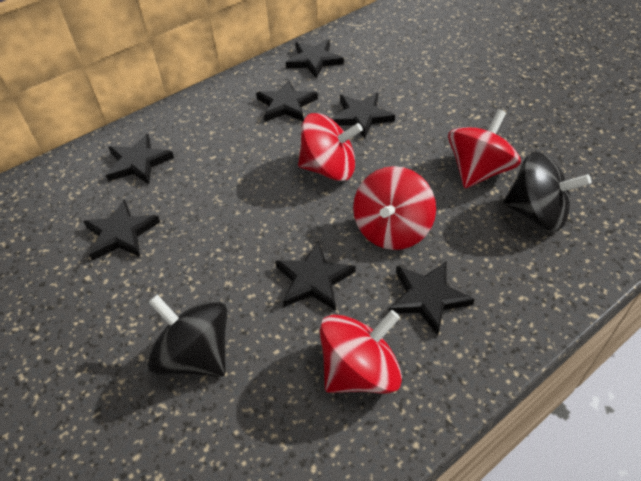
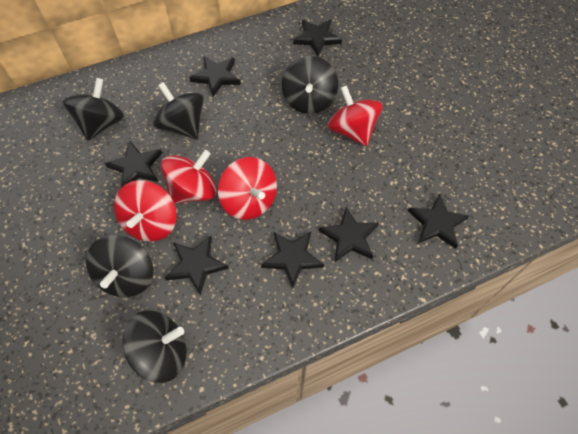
black spinning top: [148,295,227,377] [503,152,591,232] = 2 -> [63,78,124,141] [86,235,153,297] [122,310,187,383] [153,82,204,139] [282,56,338,114] = 5

